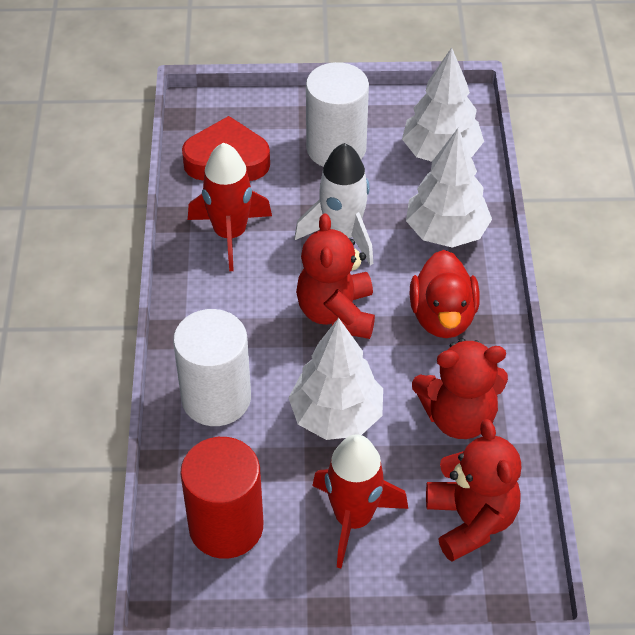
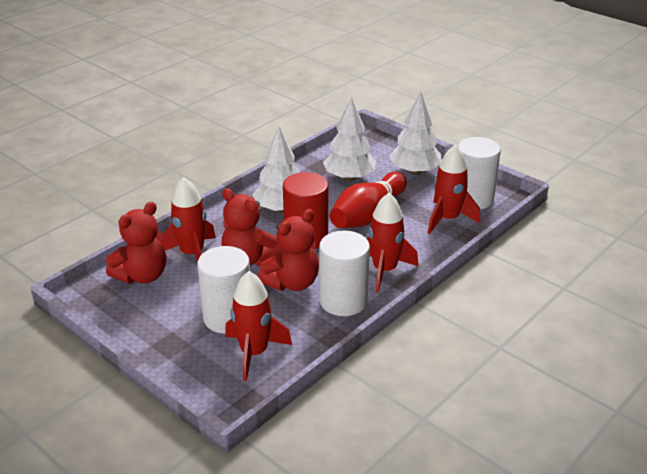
red bowling pin: none = 0 -> [330,172,407,228] = 1
red duck: [410,250,480,338] = 1 -> none = 0
red heart: [182,116,270,181] = 1 -> none = 0
red rocket: [188,142,272,271] [312,434,408,568] = 2 -> [161,177,216,262] [225,271,292,381] [366,193,418,292] [428,145,480,234] = 4
white cylinder: [173,309,251,426] [306,62,369,167] = 2 -> [197,246,250,334] [319,231,370,316] [458,137,501,209] = 3
white rocket: [294,143,373,265] = 1 -> none = 0

